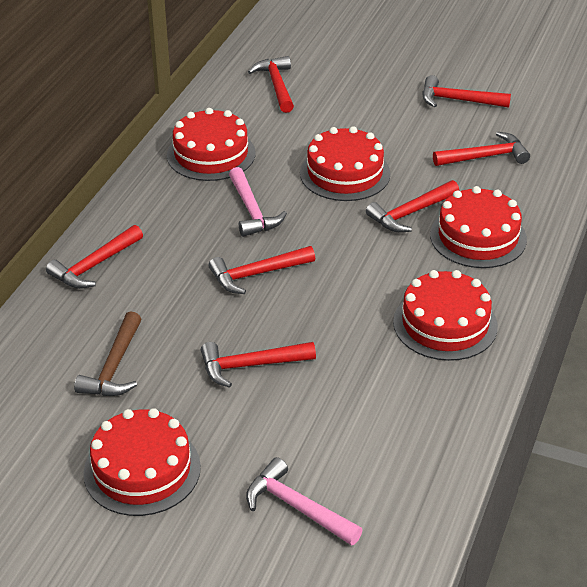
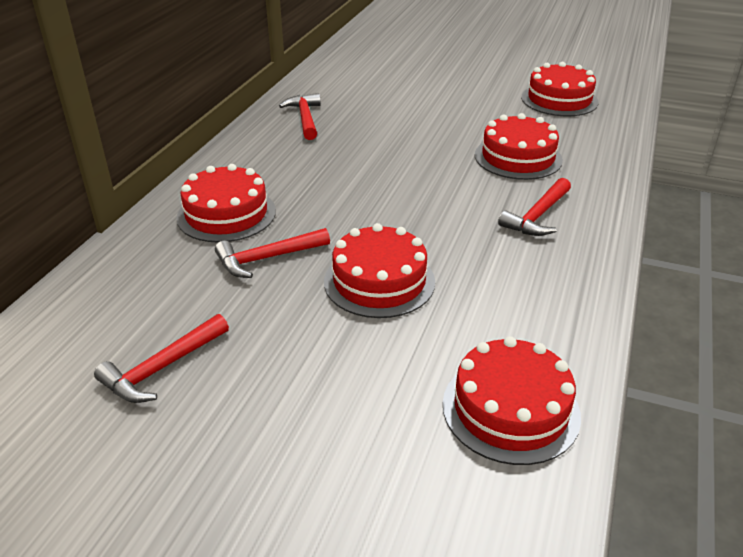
brown hammer: [74,311,141,396] = 1 -> none = 0
pink hammer: [229,167,287,237] [246,457,363,546] = 2 -> none = 0
red hammer: [46,225,143,289] [201,342,316,388] [209,246,315,294] [248,56,294,113] [366,180,459,232] [423,75,511,108] [433,132,530,166] = 7 -> [94,314,229,403] [215,228,330,278] [279,93,321,140] [498,178,571,236] = 4

